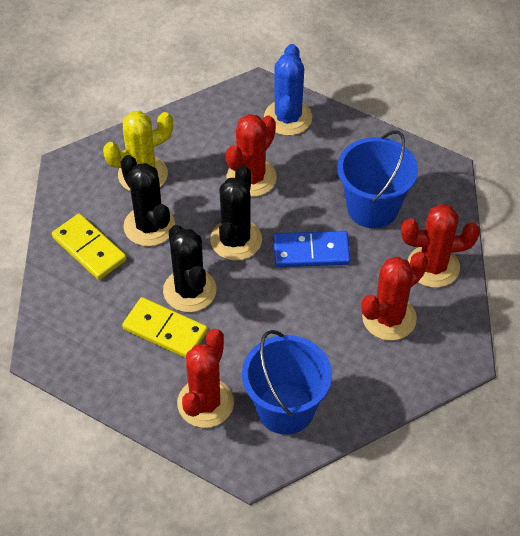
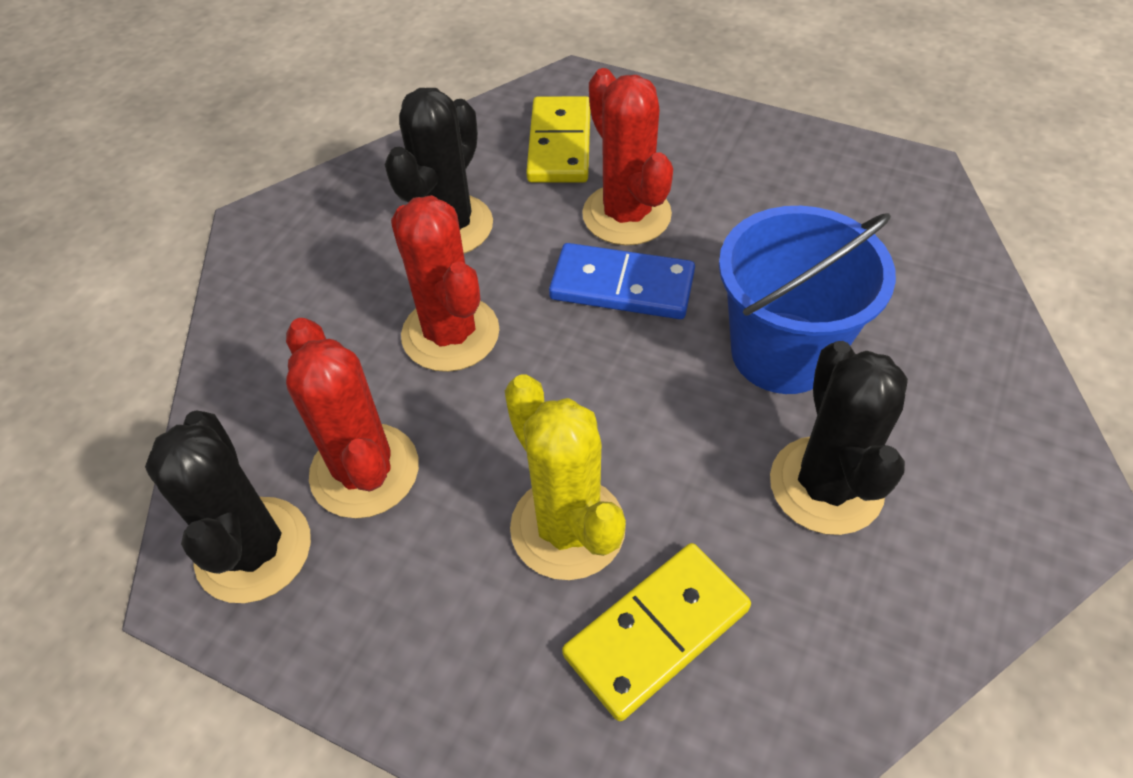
blue bucket: [242,330,332,435] [337,130,418,229] = 2 -> [719,206,896,394] = 1
blue cactus: [264,44,312,136] = 1 -> none = 0
red cactus: [177,329,234,428] [226,114,277,197] [362,252,428,341] [401,204,480,288] = 4 -> [286,318,419,518] [391,195,500,372] [582,68,673,246] = 3

